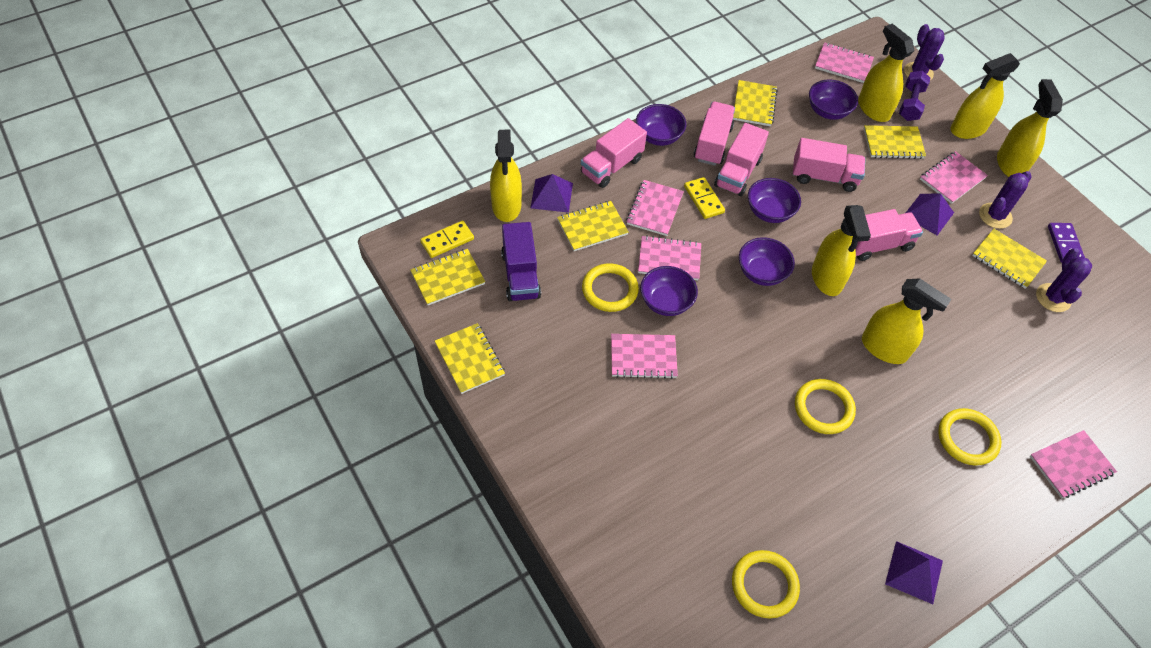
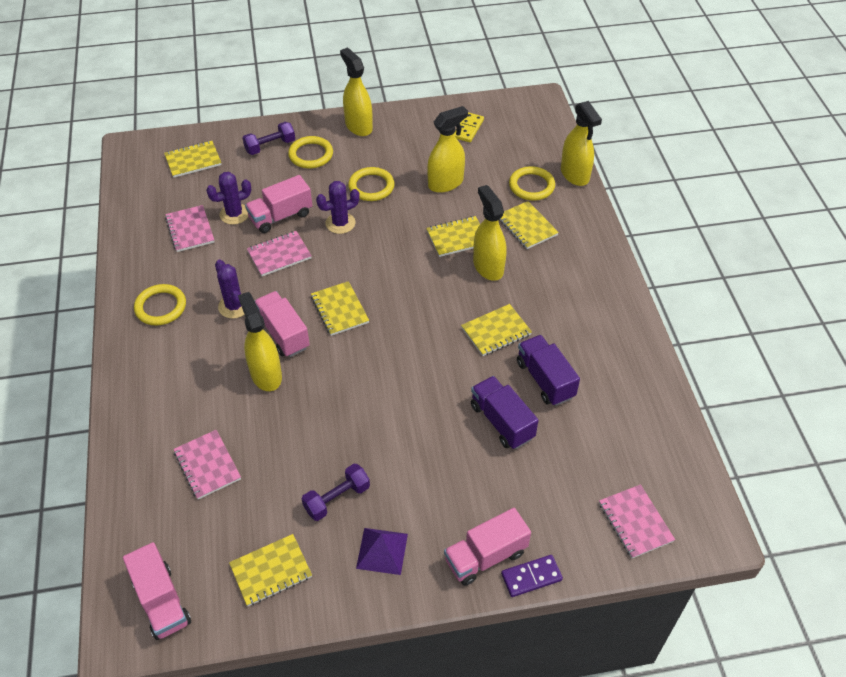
pink notebook: [611,334,678,379] [626,180,684,236] [638,235,701,280] [815,42,874,83] [920,151,988,204] [1030,430,1117,498] = 6 -> [165,205,214,252] [173,430,241,499] [247,231,312,276] [599,484,675,558] = 4
pink truck: [581,118,647,188] [694,102,735,166] [714,123,769,196] [793,138,865,192] [855,209,923,261] = 5 -> [123,542,191,640] [245,175,313,233] [255,291,310,357] [444,508,531,586] = 4
purple bowl: [636,104,686,146] [640,266,698,316] [739,237,795,286] [748,178,801,223] [809,79,858,120] = 5 -> none = 0
purple dumbbell: [899,71,930,121] = 1 -> [242,122,295,155] [302,464,370,521] = 2
purple pyramid: [531,174,573,213] [885,541,943,604] [906,193,954,235] = 3 -> [356,528,408,575] = 1
purple truck: [501,222,541,301] = 1 -> [471,376,539,449] [517,335,580,406] = 2
yellow domino: [420,221,474,258] [684,177,725,219] = 2 -> [454,112,484,142] = 1
yellow spray bottle: [490,130,522,222] [812,205,871,296] [858,23,914,122] [862,278,951,364] [950,53,1020,139] [997,79,1063,177] = 6 -> [238,292,282,391] [340,47,373,136] [427,106,468,193] [473,185,507,281] [561,101,602,186] = 5

